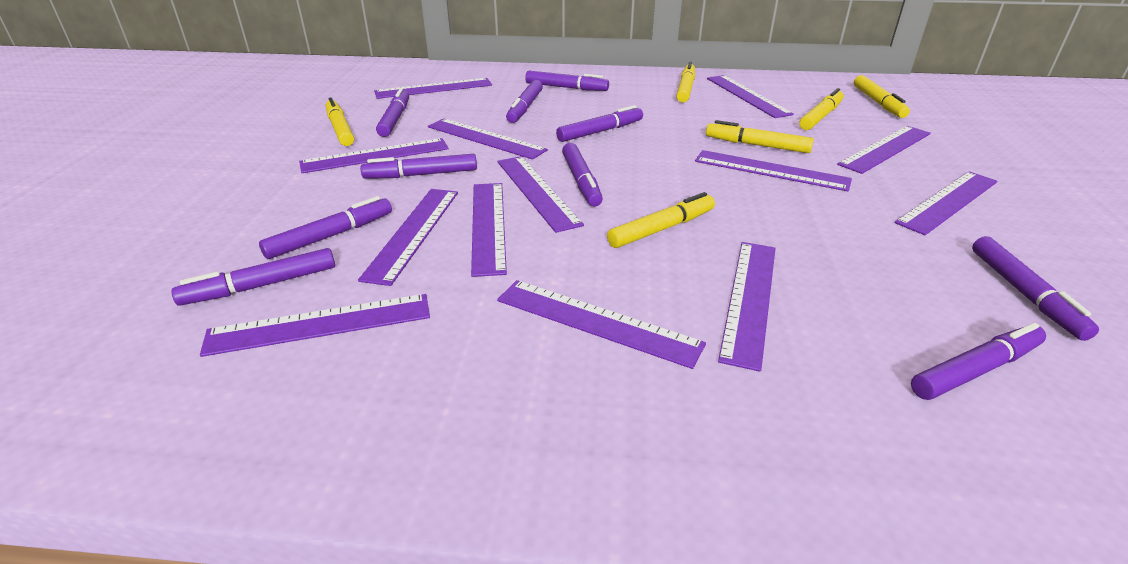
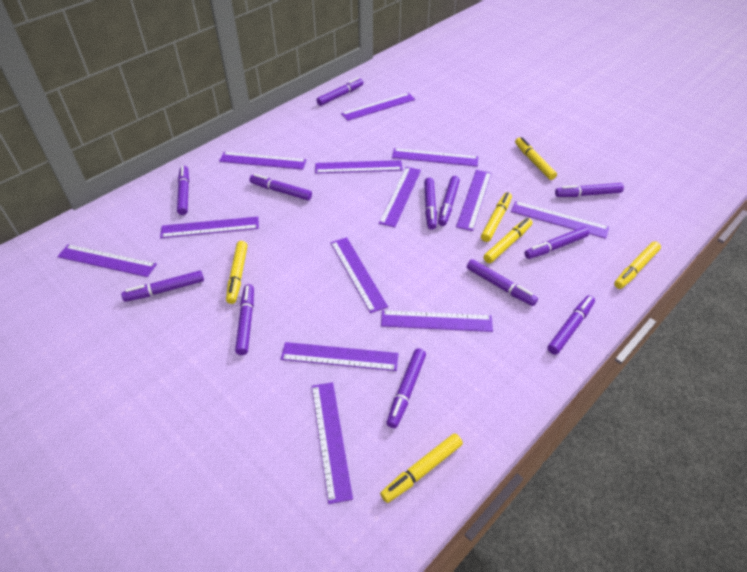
purple marker: [172,248,335,306] [259,196,392,259] [361,154,477,179] [376,88,409,137] [506,80,543,123] [525,71,609,91] [556,105,643,142] [562,143,603,207] [911,323,1046,400] [972,236,1099,341] = 10 -> [121,270,204,302] [177,166,189,215] [235,284,254,355] [249,174,312,200] [316,78,364,106] [387,348,426,428] [424,177,437,230] [438,176,460,226] [467,259,538,306] [524,227,589,259] [547,295,595,355] [555,183,624,197] = 12

